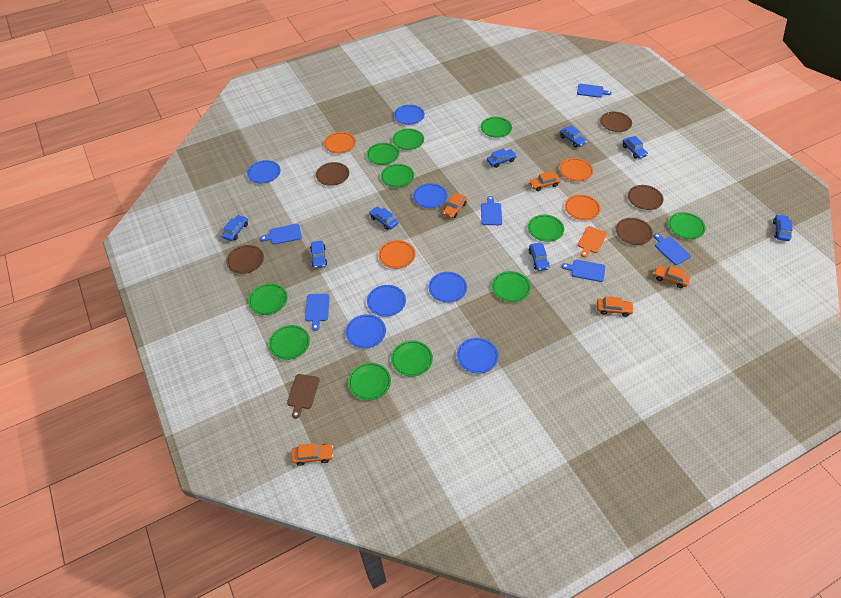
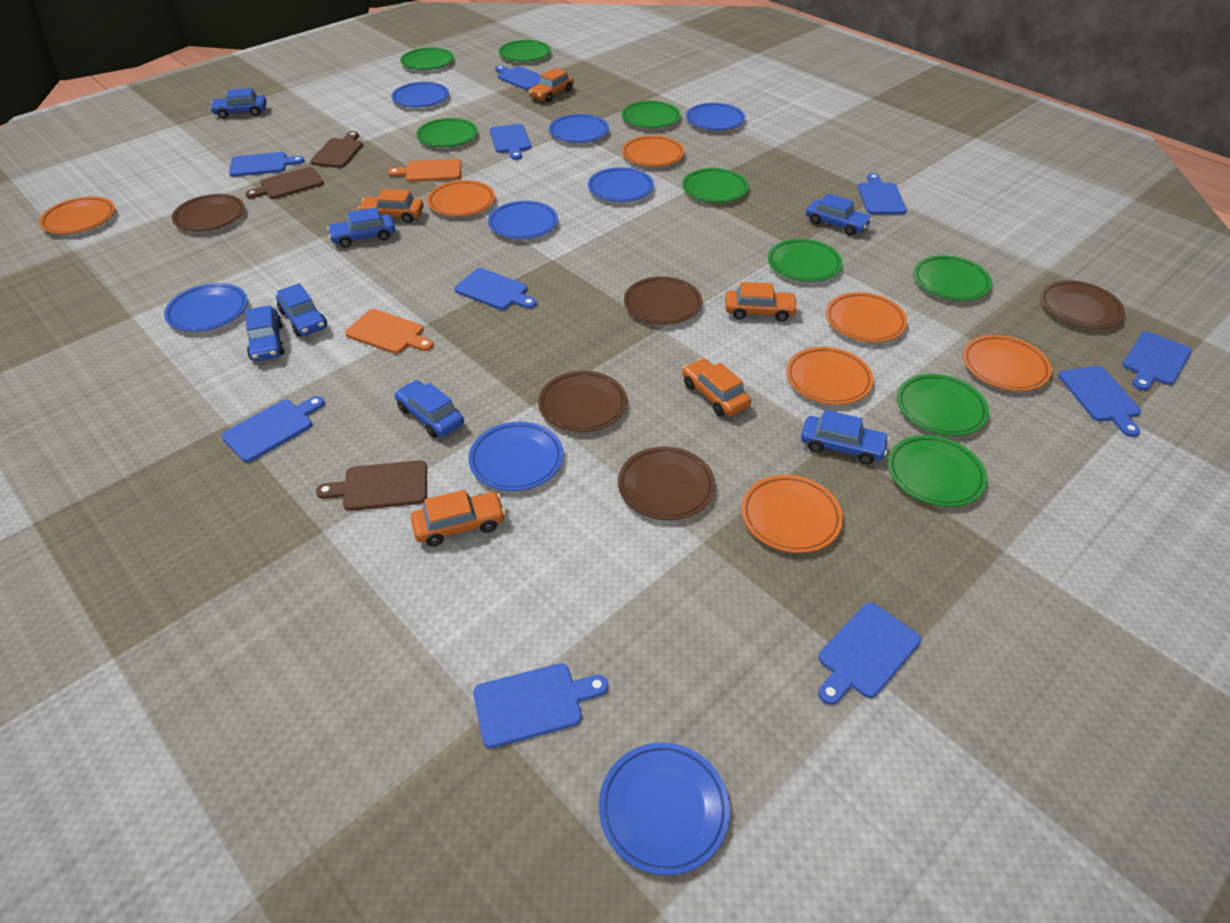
blue car: [222,215,248,241] [310,241,327,268] [369,206,398,230] [487,148,517,168] [529,243,549,271] [560,125,587,147] [622,136,648,159] [773,214,793,241] = 8 -> [210,88,267,118] [246,305,285,361] [276,283,327,337] [327,207,395,247] [395,380,464,438] [801,410,890,465] [806,193,872,236] = 7
blue cutting board: [260,224,302,245] [305,294,330,331] [481,196,502,225] [562,260,605,282] [577,84,612,98] [654,233,691,265] = 6 -> [221,396,325,462] [229,152,305,177] [454,268,537,310] [473,663,608,748] [490,124,531,160] [495,65,541,90] [818,602,921,705] [858,173,907,214] [1058,366,1141,437] [1122,331,1192,391] = 10
blue plate: [247,160,281,184] [346,314,386,348] [367,285,406,317] [394,105,425,125] [413,183,448,208] [429,272,467,303] [457,338,499,373] = 7 -> [164,283,248,332] [391,82,449,108] [469,421,563,491] [488,201,558,239] [549,114,609,143] [588,167,654,202] [599,742,730,875] [686,103,745,130] = 8
brown cutting board: [287,374,320,419] = 1 -> [245,167,324,199] [310,131,363,168] [316,460,427,511] = 3
green plate: [248,283,287,315] [269,325,310,360] [348,363,391,400] [367,143,399,165] [381,164,414,187] [391,340,433,377] [392,128,424,150] [480,117,512,138] [492,271,531,302] [528,215,564,242] [668,212,706,239] = 11 -> [400,47,454,70] [416,118,478,147] [499,40,551,62] [622,101,681,128] [682,168,749,203] [768,239,843,282] [888,435,987,507] [897,374,989,436] [913,255,992,301] = 9
orange cutting board: [578,226,607,257] = 1 -> [345,309,433,354] [388,159,461,182] = 2
orange plate: [324,132,356,153] [378,240,415,269] [559,158,593,181] [565,195,600,220] = 4 -> [39,196,115,234] [427,180,495,216] [622,135,684,167] [741,475,843,553] [786,347,874,405] [826,292,907,342] [963,335,1052,391] = 7

